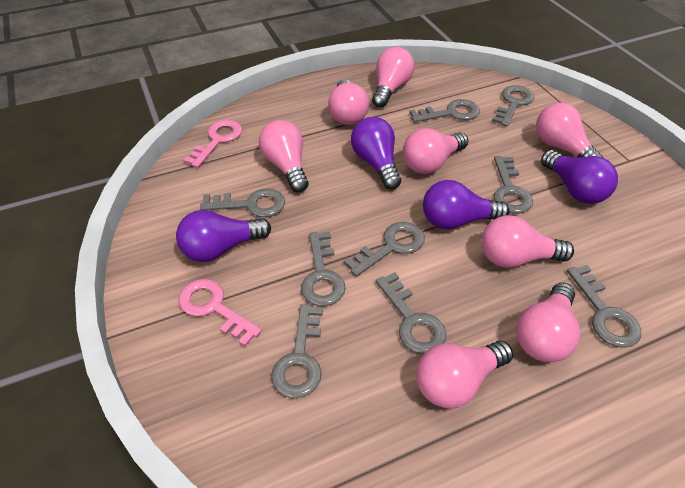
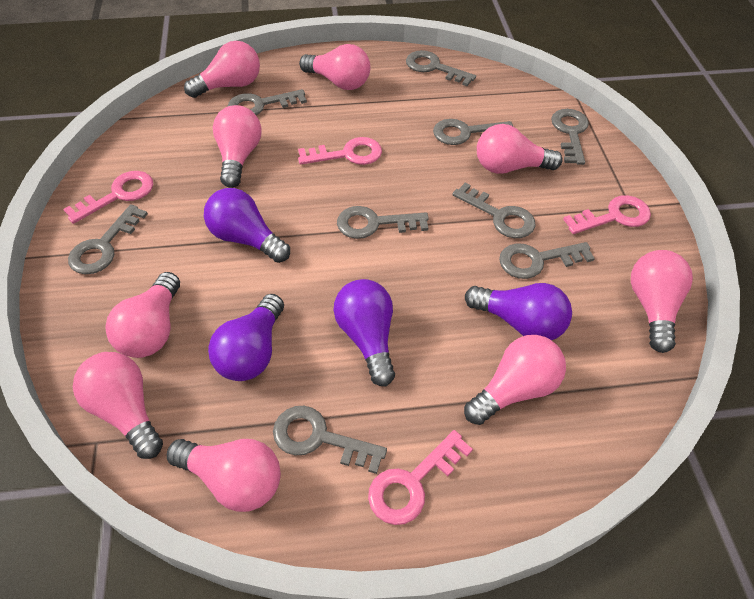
pink key: [178,279,262,347] [183,120,242,168] = 2 -> [63,171,153,224] [298,137,382,165] [368,430,473,525] [563,195,651,234] = 4
pink light bulb: [259,120,308,192] [328,79,369,125] [372,47,414,108] [403,128,468,174] [416,341,513,408] [481,215,574,268] [516,283,580,362] [536,103,603,158] = 8 -> [73,352,163,459] [105,272,180,358] [167,439,281,512] [184,41,260,98] [213,105,262,188] [299,44,370,90] [464,335,566,425] [477,124,563,174] [631,250,693,353] = 9

